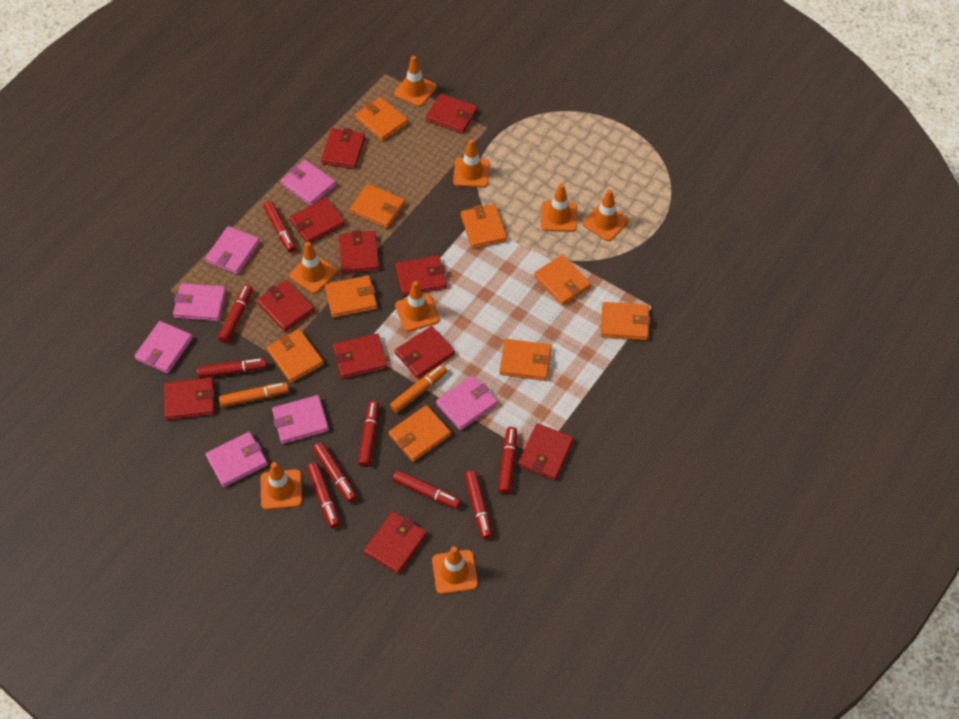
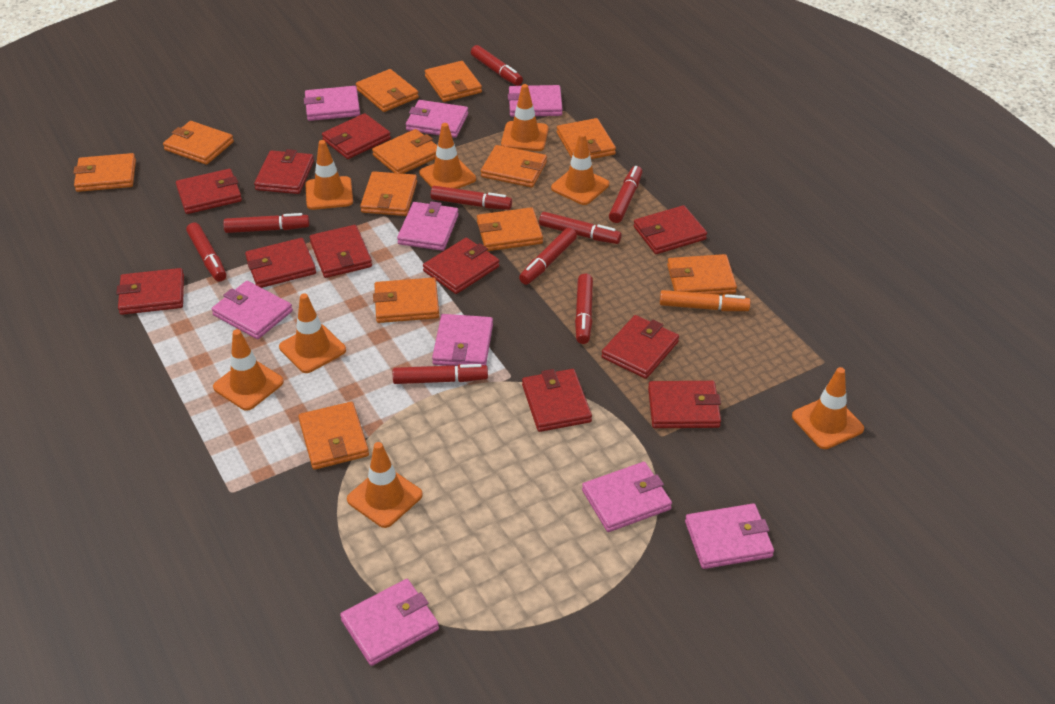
orange marker: [219,382,289,407] [390,364,447,413] = 2 -> [660,290,750,311] = 1
orange wallet: [267,329,324,383] [325,275,377,318] [350,184,405,228] [355,97,408,141] [389,405,451,462] [461,204,507,249] [500,339,552,381] [534,255,591,306] [601,302,650,340] = 9 -> [73,153,136,192] [163,121,234,165] [298,402,369,470] [356,69,419,112] [360,171,417,216] [372,129,437,174] [373,277,439,323] [425,61,482,102] [477,207,543,251] [481,145,547,188] [557,118,616,159] [667,254,737,295] = 12
pink wallet: [134,321,193,374] [173,283,226,321] [205,226,260,275] [205,432,268,487] [272,395,329,444] [281,160,336,206] [436,375,498,431] = 7 -> [212,281,293,339] [304,86,360,121] [340,579,439,666] [397,201,459,251] [406,100,468,138] [432,314,493,366] [508,85,563,117] [582,462,672,532] [685,503,774,569] = 9

